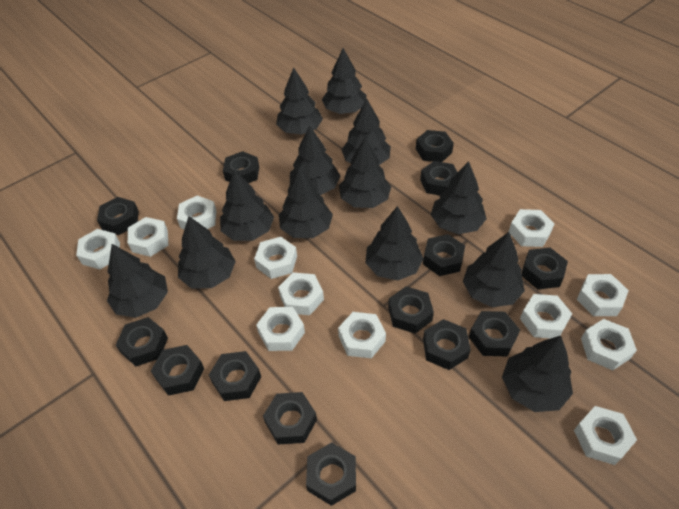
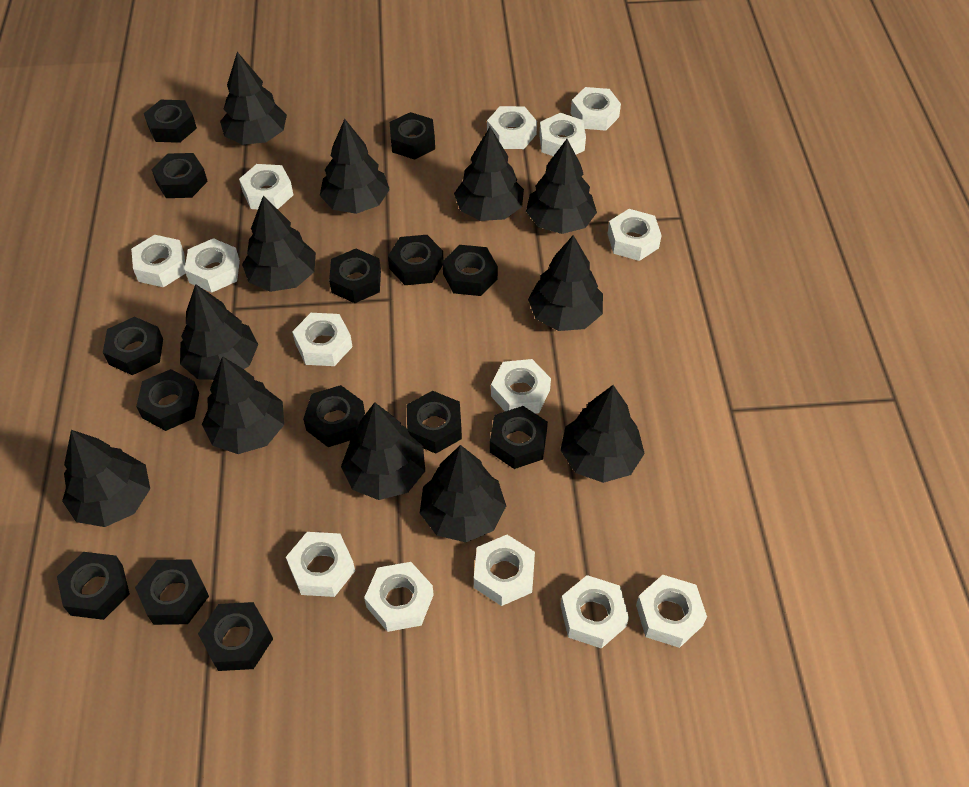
black tree: [107,244,168,318] [178,216,236,288] [220,169,274,241] [276,67,323,135] [279,167,333,238] [290,125,340,195] [322,48,366,114] [339,138,391,208] [341,99,391,165] [365,206,424,281] [431,161,487,234] [463,232,525,307] [502,336,573,412] = 13 -> [62,430,150,527] [180,284,258,380] [202,356,284,454] [220,52,287,145] [242,195,316,292] [320,119,390,214] [341,402,425,500] [420,445,506,542] [454,127,524,221] [526,139,597,234] [528,235,603,331] [560,385,645,483] = 12
white nut: [76,229,120,270] [128,217,168,257] [177,195,216,229] [254,237,297,279] [256,307,305,351] [278,272,324,315] [338,312,386,358] [509,209,554,247] [520,294,572,339] [574,406,637,465] [577,274,629,316] [581,319,637,370] = 12 -> [131,235,186,288] [185,238,240,293] [239,164,294,209] [286,532,355,597] [292,313,352,366] [364,562,434,632] [474,535,535,606] [487,106,537,149] [491,359,551,414] [539,113,586,156] [560,575,629,649] [571,87,621,131] [607,209,662,261] [636,575,707,648] = 14

